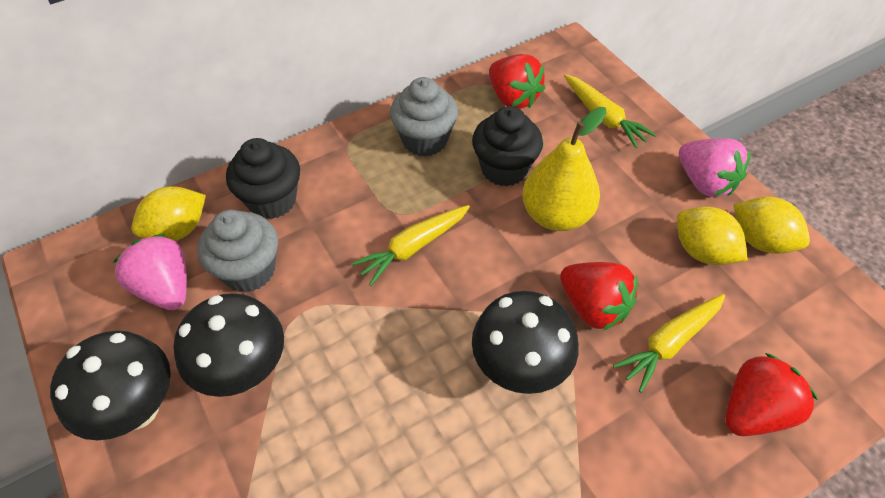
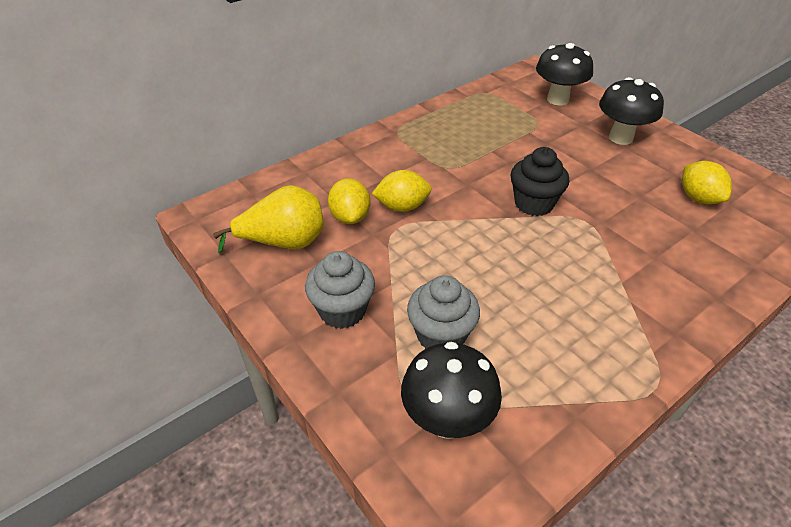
black cupcake: [226,138,300,219] [472,106,543,186] = 2 -> [510,147,569,216] = 1
pink strawberry: [113,234,187,310] [679,138,751,197] = 2 -> none = 0
red strawberry: [489,54,545,109] [560,262,638,331] [725,353,818,436] = 3 -> none = 0
yellow carrot: [352,205,470,286] [564,74,656,148] [613,294,725,393] = 3 -> none = 0

